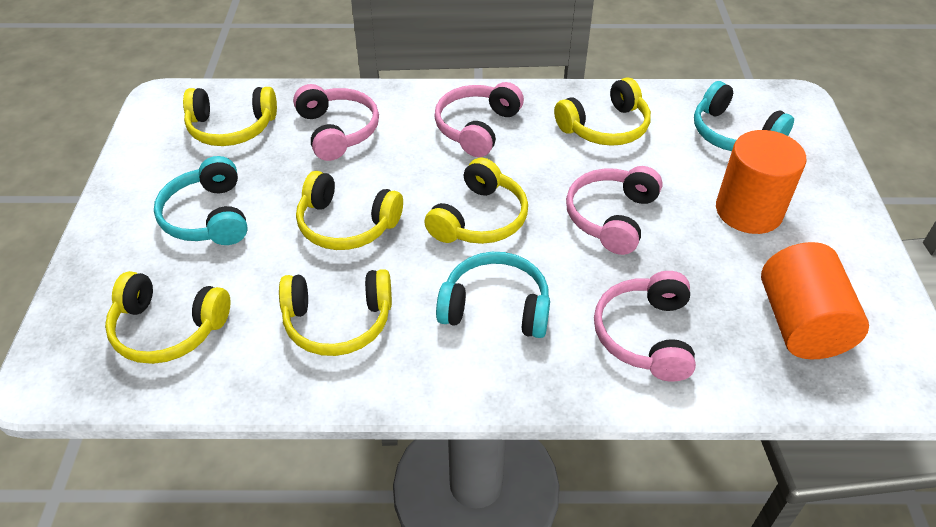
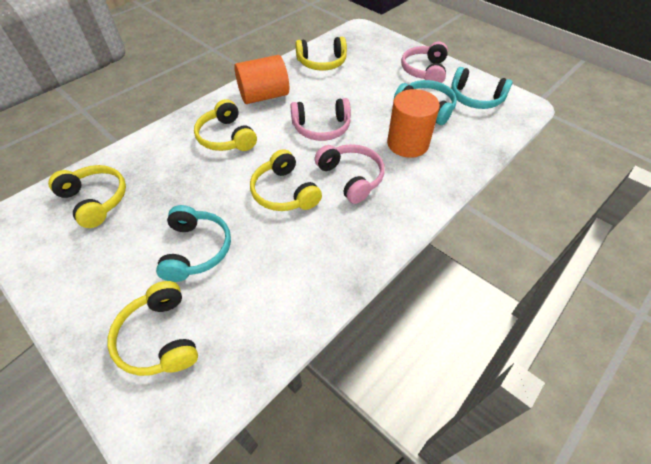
pink headphones: [293,84,379,161] [434,82,524,157] [566,166,663,255] [594,271,696,382] = 4 -> [290,98,351,141] [315,144,385,204] [401,42,448,83] = 3
yellow headphones: [105,271,231,364] [183,87,277,146] [279,269,392,356] [296,171,403,250] [424,158,528,244] [554,77,651,146] = 6 -> [48,165,126,228] [107,281,198,376] [194,99,257,151] [250,149,322,211] [295,37,347,70] = 5

